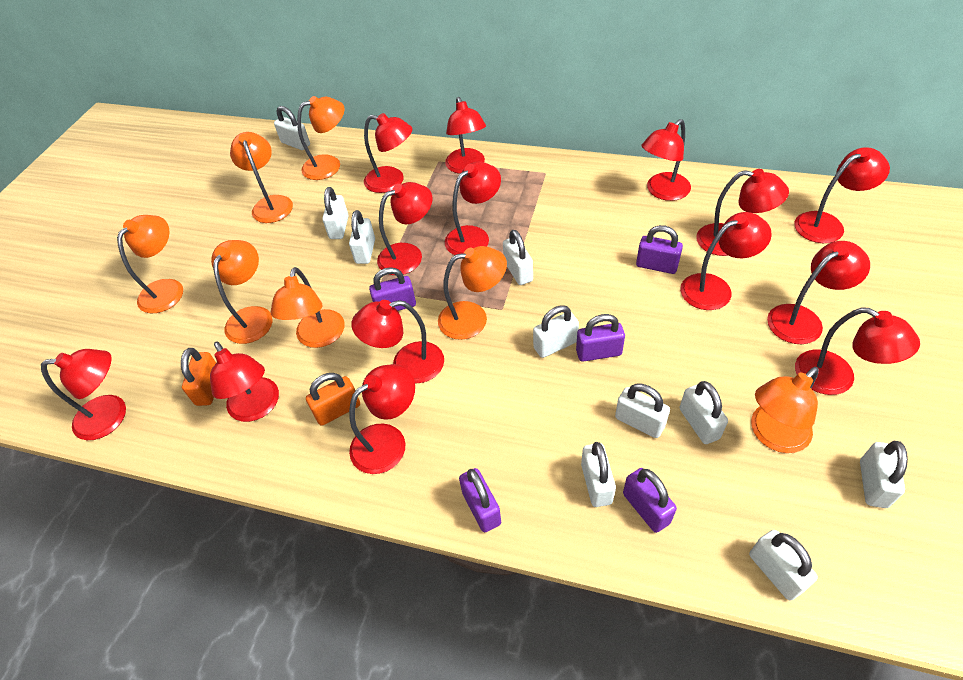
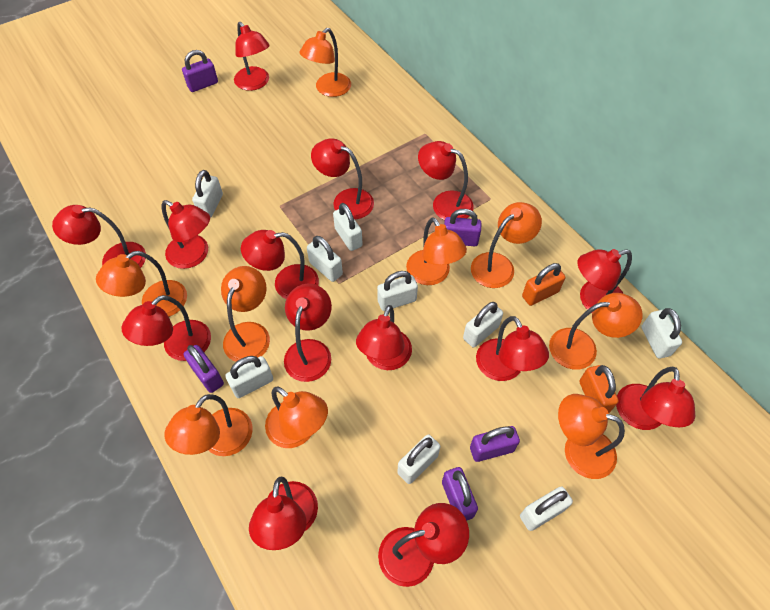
orange lamp: [117,215,183,313] [211,240,273,344] [230,132,293,223] [271,267,345,348] [297,96,345,180] [438,246,507,340] [751,367,819,453] = 7 -> [96,251,187,317] [164,394,253,456] [221,266,270,362] [265,386,328,448] [299,28,351,97] [406,217,467,285] [471,202,542,288] [549,293,643,370] [558,394,625,479] = 9
white padlock: [274,106,310,150] [322,187,349,239] [349,210,375,264] [503,230,533,285] [533,305,579,358] [581,442,616,507] [615,383,670,438] [680,381,728,444] [749,530,818,600] [860,441,908,508] = 10 -> [192,170,223,218] [225,356,273,398] [307,236,343,282] [333,203,363,251] [377,271,418,311] [397,434,440,484] [463,302,503,347] [520,486,573,531] [641,308,682,359] = 9

